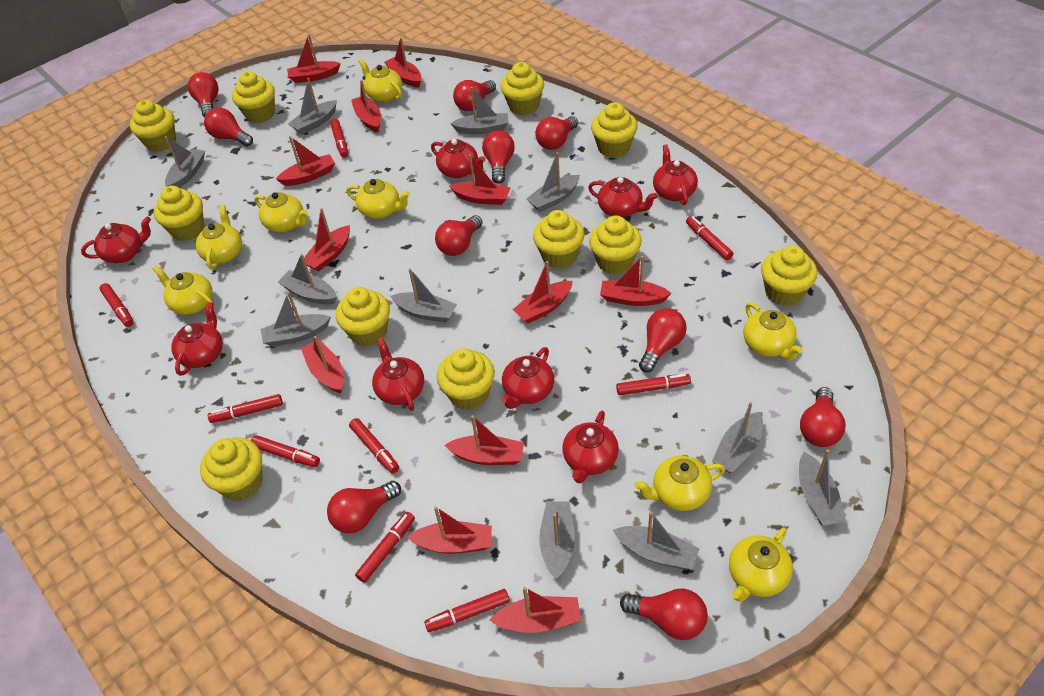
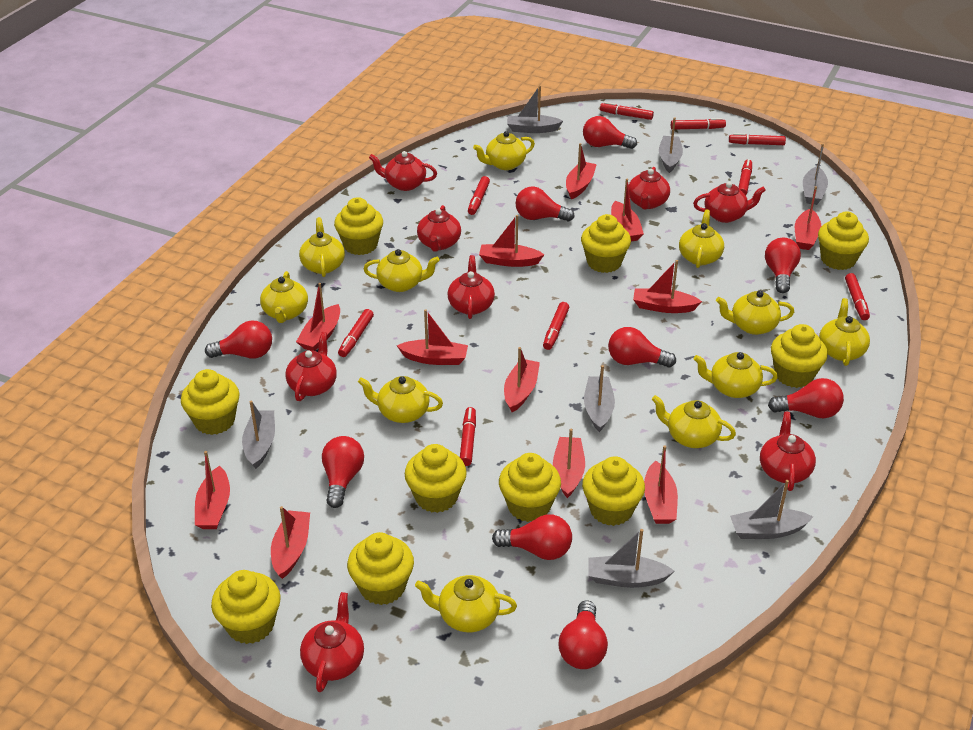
grey boat: [165,136,205,188] [261,292,331,347] [278,254,337,304] [288,78,337,135] [391,268,457,322] [451,87,509,134] [526,152,580,212] [539,501,575,579] [613,512,699,570] [712,402,763,473] [799,449,846,526] = 11 -> [242,401,275,469] [507,85,563,133] [584,365,615,432] [589,529,674,588] [659,117,683,173] [730,480,813,539] [803,143,828,205] = 7
red light bulb: [188,72,219,118] [204,108,253,147] [327,481,401,534] [435,215,483,256] [453,80,496,111] [482,130,515,184] [536,116,578,150] [620,588,708,640] [639,308,687,373] [800,387,846,447] = 10 -> [205,320,272,359] [322,436,364,508] [492,514,572,560] [516,187,575,221] [559,600,608,669] [583,116,637,149] [608,327,676,367] [765,238,801,293] [768,378,844,419] = 9
yellow cupcake: [130,100,176,152] [154,186,204,241] [200,437,262,501] [232,71,275,123] [336,287,390,346] [437,348,495,410] [501,62,544,115] [533,210,585,268] [589,215,642,274] [591,102,638,158] [761,245,817,306] = 11 -> [181,369,240,435] [211,570,281,644] [334,197,383,255] [347,532,414,605] [405,444,467,513] [499,453,561,522] [581,214,631,273] [582,456,645,526] [771,324,828,388] [818,212,869,270] = 10
yellow teapot: [152,265,215,315] [196,205,242,270] [254,192,308,232] [346,179,410,219] [359,59,402,102] [635,456,725,511] [729,527,793,602] [743,302,803,360] = 8 -> [260,271,308,323] [299,217,345,277] [358,376,443,423] [364,249,440,292] [415,575,517,632] [473,131,535,170] [652,395,736,448] [679,210,724,268] [694,352,778,398] [716,291,794,335] [819,298,870,366] = 11

